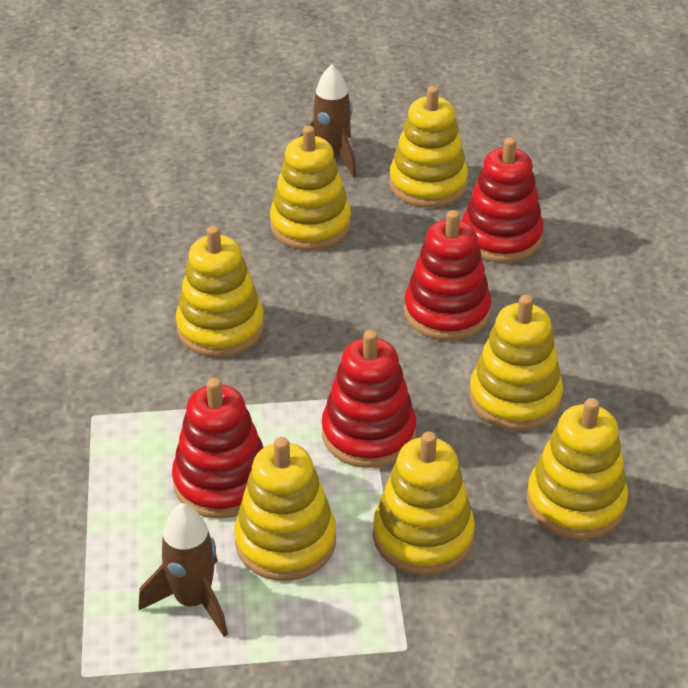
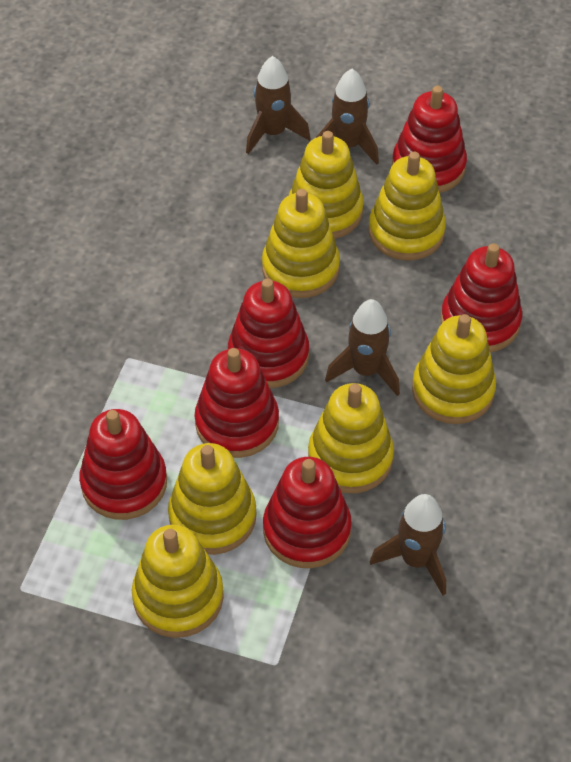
brown rocket: [138,503,228,637] [298,64,356,178] = 2 -> [246,56,310,154] [316,69,379,165] [325,299,400,396] [370,494,446,595] = 4
red stacking toy: [172,378,263,519] [322,330,416,468] [404,210,491,341] [462,137,544,263] = 4 -> [79,409,167,520] [194,348,279,458] [228,278,309,388] [263,457,352,568] [392,86,467,193] [441,243,522,352] = 6

